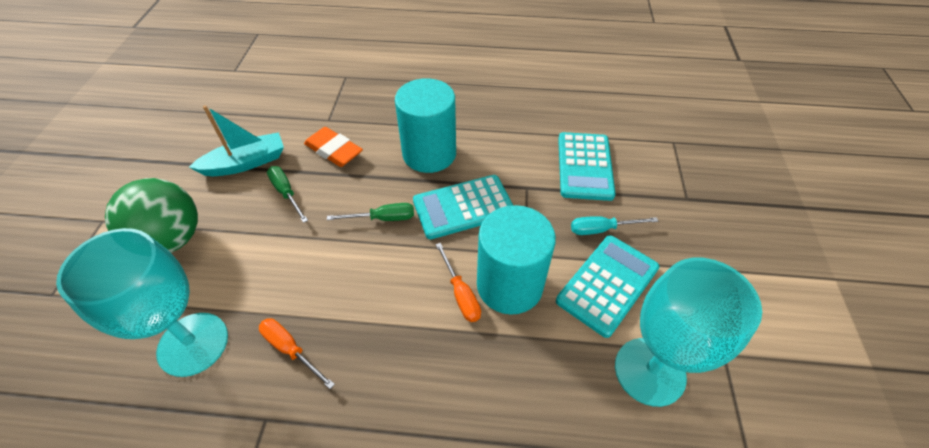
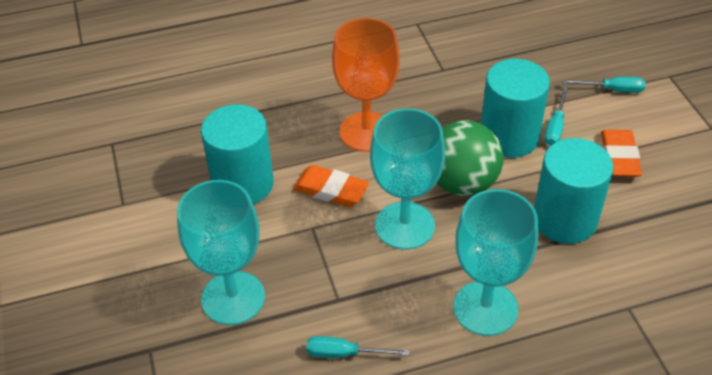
green screwdriver: [267,166,308,223] [327,203,414,221] = 2 -> none = 0
orange eraser: [304,127,363,167] = 1 -> [293,165,369,207] [601,130,642,177] = 2
orange goblet: none = 0 -> [332,18,400,152] = 1
orange screwdriver: [259,318,335,389] [436,243,481,322] = 2 -> none = 0
turquoise boat: [189,105,284,176] = 1 -> none = 0
turquoise calculator: [413,175,513,239] [556,235,660,338] [558,132,616,201] = 3 -> none = 0
turquoise cylinder: [395,78,456,173] [477,205,556,315] = 2 -> [201,105,274,204] [481,59,550,158] [534,138,613,244] = 3
turquoise goblet: [56,228,228,377] [615,258,762,407] = 2 -> [177,180,265,325] [370,108,445,249] [453,189,538,336] = 3
turquoise screwdriver: [571,216,658,235] = 1 -> [306,336,410,358] [544,87,568,146] [563,77,646,93] = 3

